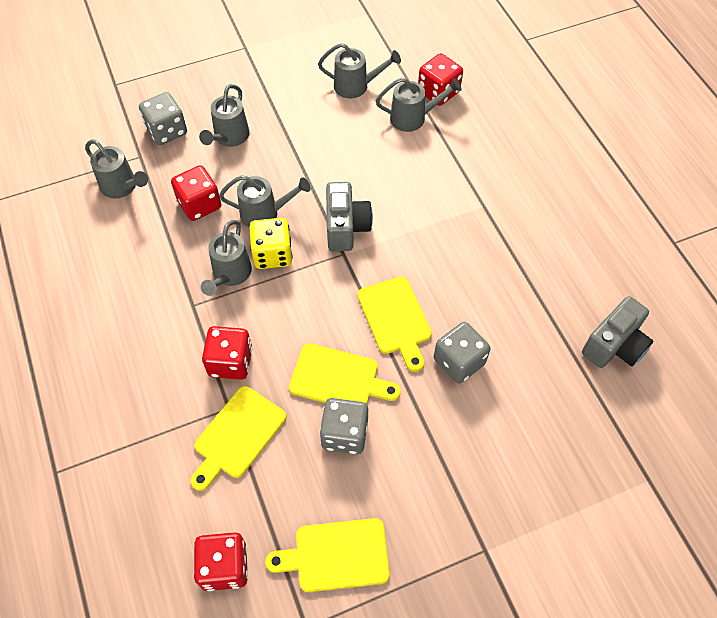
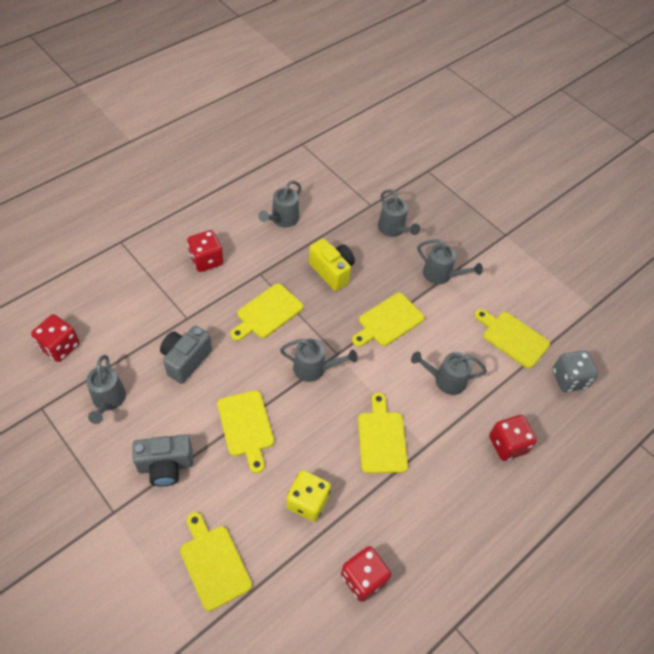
grey dice: [139,92,187,145] [320,398,368,454] [434,322,490,384] = 3 -> [552,351,598,392] = 1
yellow camera: none = 0 -> [309,238,355,291] = 1
yellow cutting board: [190,386,286,491] [265,518,390,592] [289,343,401,404] [357,276,432,372] = 4 -> [180,512,252,611] [217,390,274,473] [230,284,303,341] [352,293,424,347] [358,393,408,473] [475,309,550,369] = 6

